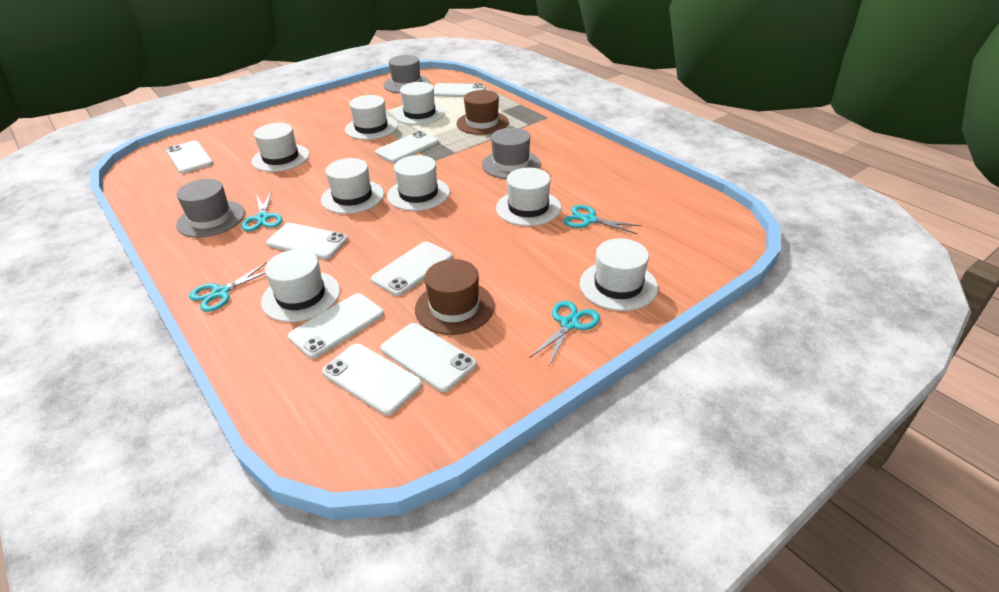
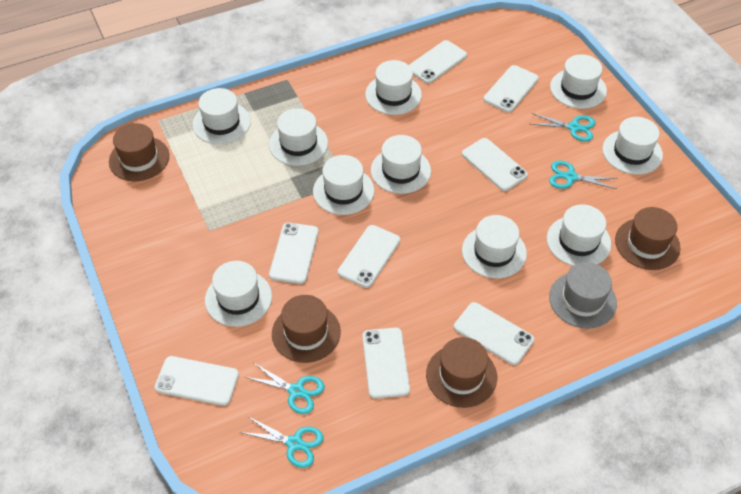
brown hat: [415,259,494,335] [456,90,509,135] = 2 -> [109,123,169,181] [272,295,341,363] [426,337,497,408] [615,207,680,270] = 4
grey hat: [176,179,245,238] [384,55,430,93] [482,128,540,179] = 3 -> [549,262,617,329] = 1
white hat: [252,123,310,172] [261,249,340,322] [321,158,384,214] [345,95,398,140] [387,155,450,211] [394,82,445,125] [496,168,561,226] [580,238,658,311] = 8 -> [192,88,251,144] [205,261,272,327] [269,108,328,166] [313,155,374,215] [365,60,422,115] [371,135,431,194] [462,215,527,278] [547,204,611,266] [550,54,607,109] [602,117,663,175] = 10

